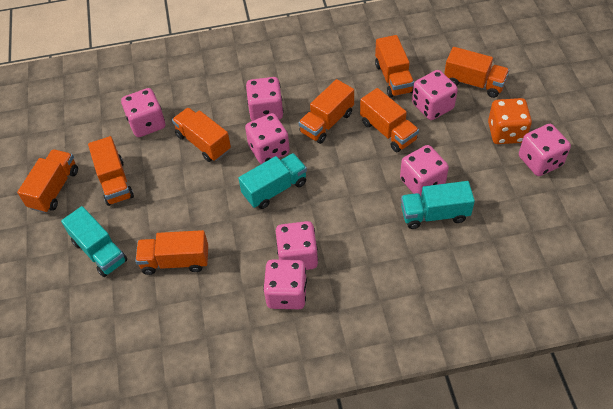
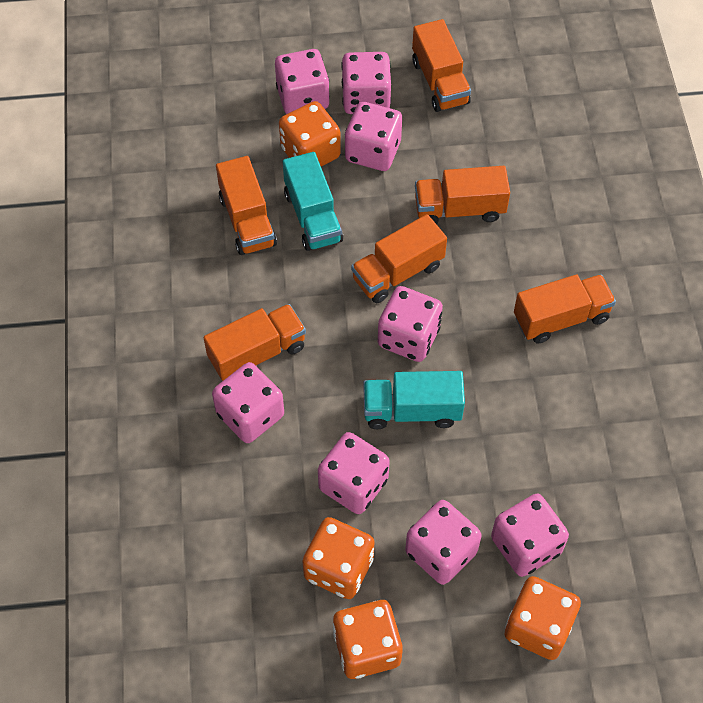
orange dice: [488,98,532,144] = 1 -> [279,101,341,167] [302,517,374,599] [333,600,403,679] [504,576,581,660] = 4
orange truck: [17,149,78,213] [88,136,134,206] [135,230,208,275] [172,107,231,162] [299,79,354,144] [360,88,419,152] [375,35,414,98] [444,47,509,98] = 8 -> [203,304,306,381] [216,156,277,255] [351,214,447,304] [412,19,471,112] [415,166,510,224] [514,275,616,343] = 6
turquoise truck: [61,206,127,277] [238,153,307,209] [401,181,475,229] = 3 -> [283,152,343,251] [363,371,465,429] = 2

